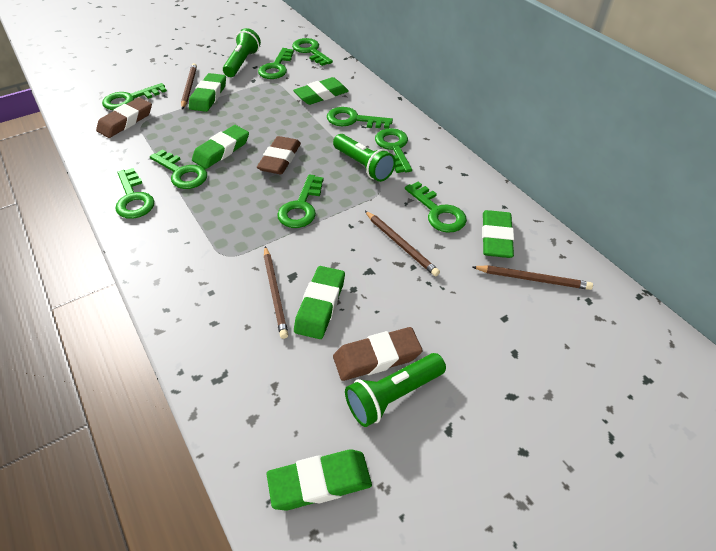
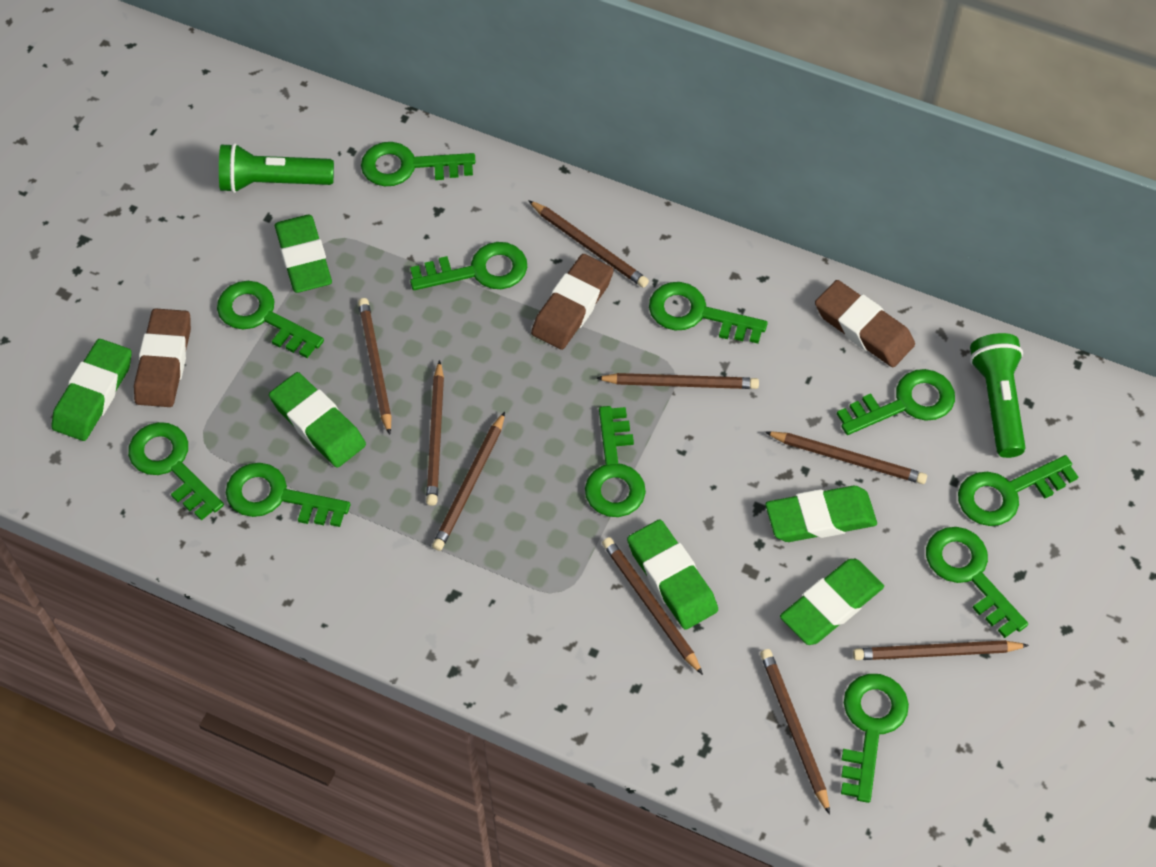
brown pencil: [181,63,197,109] [264,246,288,339] [365,211,440,276] [472,265,593,290] = 4 -> [358,298,392,435] [426,360,444,506] [432,412,505,551] [528,200,649,288] [596,373,759,389] [602,537,703,675] [760,649,830,815] [765,431,927,484] [853,640,1029,660] = 9
green flashlight: [223,28,261,77] [333,134,396,182] [345,353,446,427] = 3 -> [219,143,334,193] [970,333,1026,458] = 2
green key: [102,83,167,110] [115,168,154,219] [150,149,207,189] [258,48,294,79] [277,174,324,228] [292,38,333,66] [327,107,393,129] [375,128,412,173] [405,182,467,233] = 9 -> [128,422,224,521] [217,281,324,358] [226,463,351,527] [361,142,476,186] [410,242,527,290] [585,406,646,517] [649,282,768,343] [837,369,955,435] [841,674,909,803] [926,527,1028,638] [958,455,1078,526] = 11

